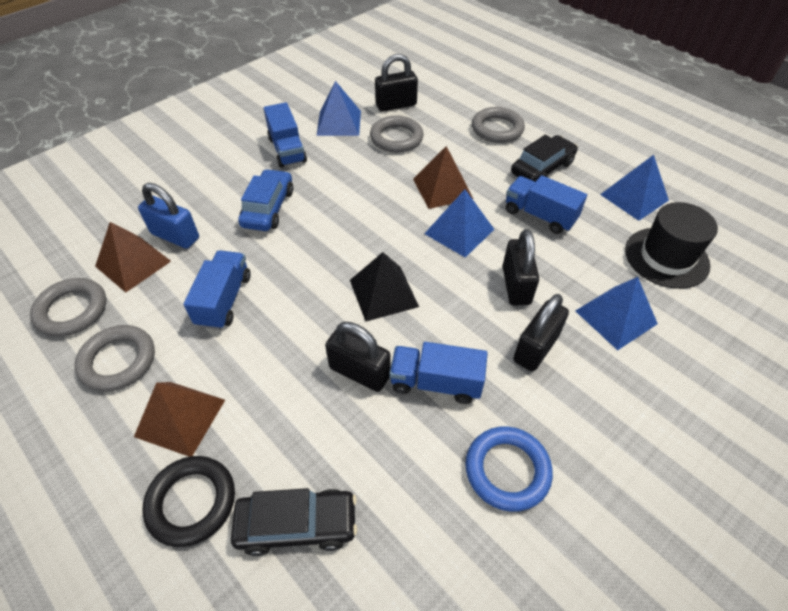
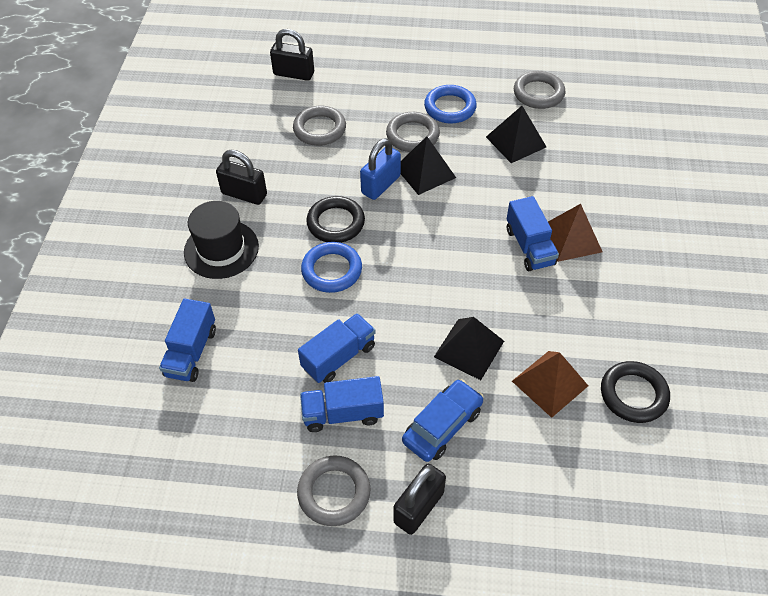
black car: [231,488,357,556] [511,135,578,182] = 2 -> none = 0
black padlock: [325,322,391,392] [375,54,418,112] [503,229,539,305] [513,294,569,372] = 4 -> [216,150,267,205] [270,29,314,81] [393,464,446,535] = 3
black pyramid: [350,252,419,321] = 1 -> [401,136,456,195] [434,317,504,380] [486,106,546,163] = 3
black ring: [142,456,235,547] = 1 -> [306,196,365,243] [601,361,670,423] = 2
blue pyramid: [316,81,361,136] [424,189,494,258] [575,277,658,350] [600,155,669,221] = 4 -> none = 0
blue ring: [465,426,553,512] = 1 -> [301,242,362,293] [424,85,477,124] = 2
brown pyramid: [95,222,171,293] [134,382,225,457] [413,146,473,209] = 3 -> [512,351,588,418] [548,204,603,262] = 2

